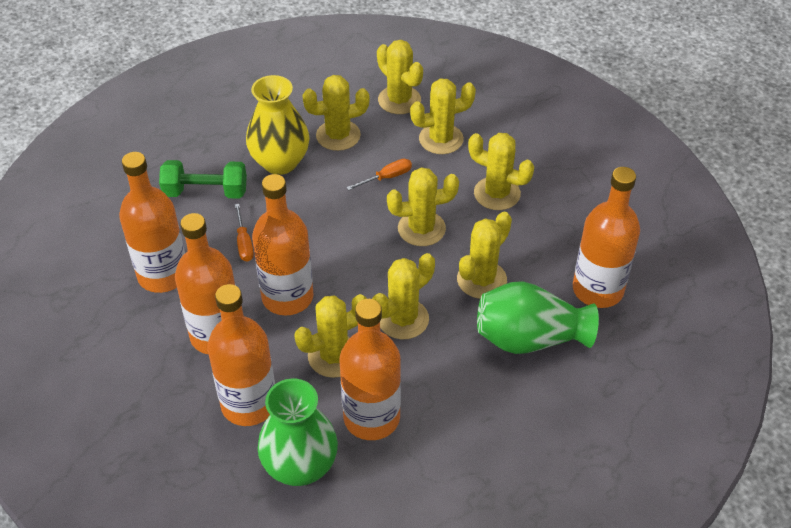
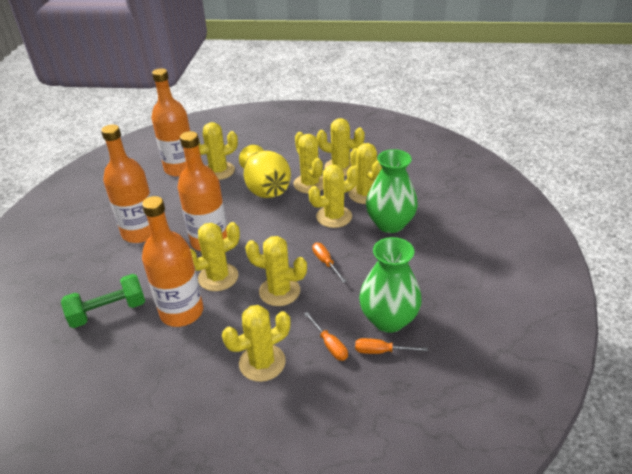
orange bottle: [119,152,185,293] [175,213,236,354] [207,284,275,426] [252,174,313,316] [340,299,401,440] [573,167,640,308] = 6 -> [101,125,151,243] [142,196,203,327] [151,68,190,177] [178,131,227,251] = 4
orange screwdriver: [235,204,254,262] [346,159,412,190] = 2 -> [304,312,348,361] [312,243,347,283] [355,338,428,354] = 3

